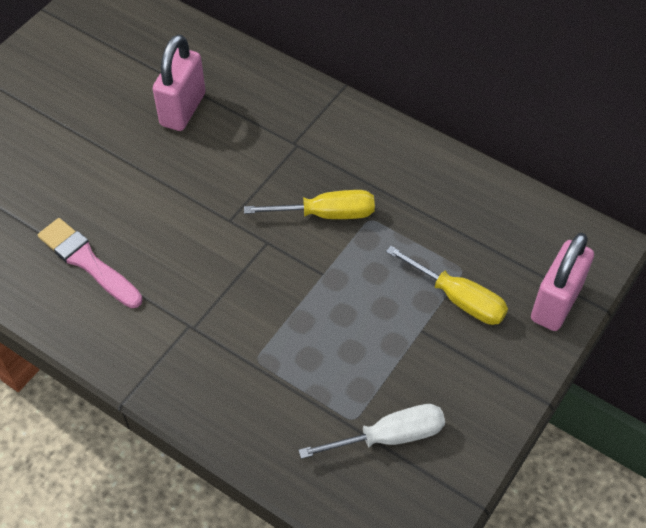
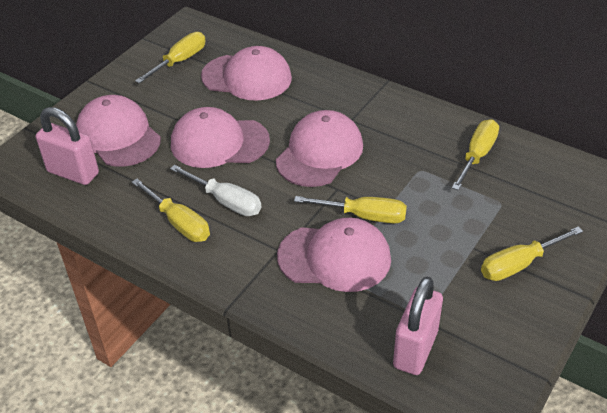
pink brush: [38,218,143,308] = 1 -> none = 0
pink cap: none = 0 -> [76,95,161,167] [171,107,270,168] [201,46,292,101] [276,110,363,187] [277,217,391,292] = 5
yellow screwdriver: [244,190,375,219] [386,246,508,325] = 2 -> [132,179,210,242] [135,32,206,84] [294,196,407,223] [452,119,499,190] [481,227,583,281] = 5

